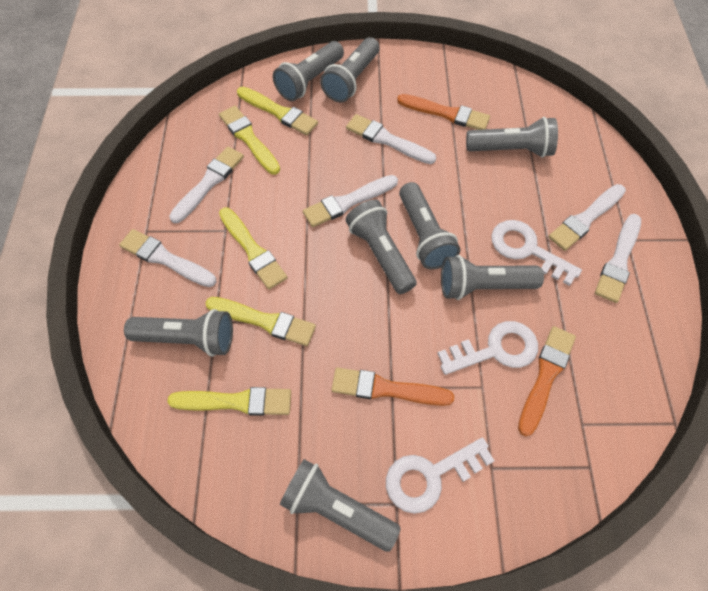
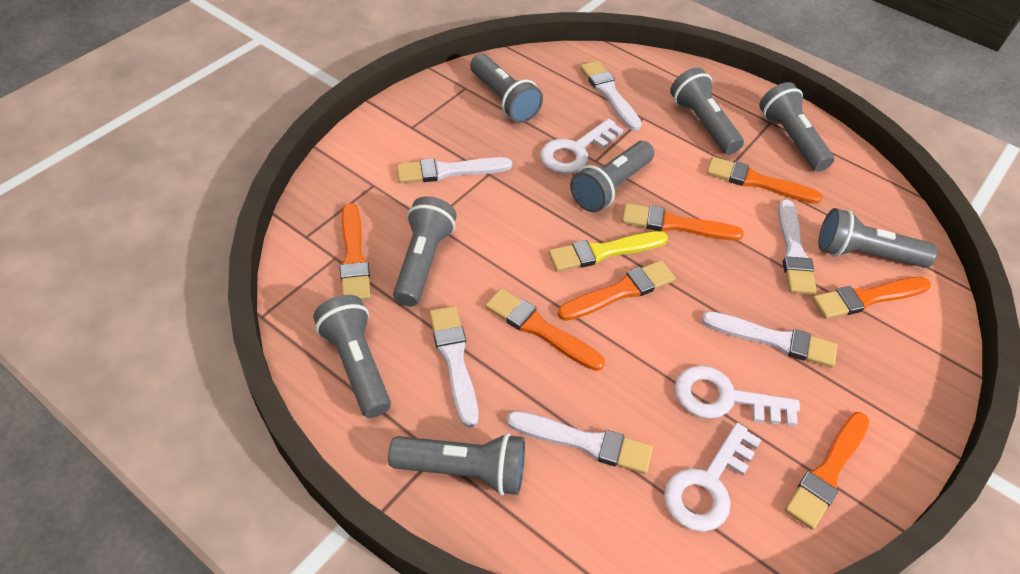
orange brush: [332,367,454,406] [397,94,490,130] [518,326,576,436] = 3 -> [340,203,371,300] [485,288,605,371] [558,260,676,321] [622,203,744,241] [706,157,823,204] [785,412,869,530] [812,277,931,319] = 7
yellow brush: [167,387,291,416] [206,297,316,346] [219,106,280,175] [219,207,288,290] [237,87,318,135] = 5 -> [548,231,668,271] = 1

